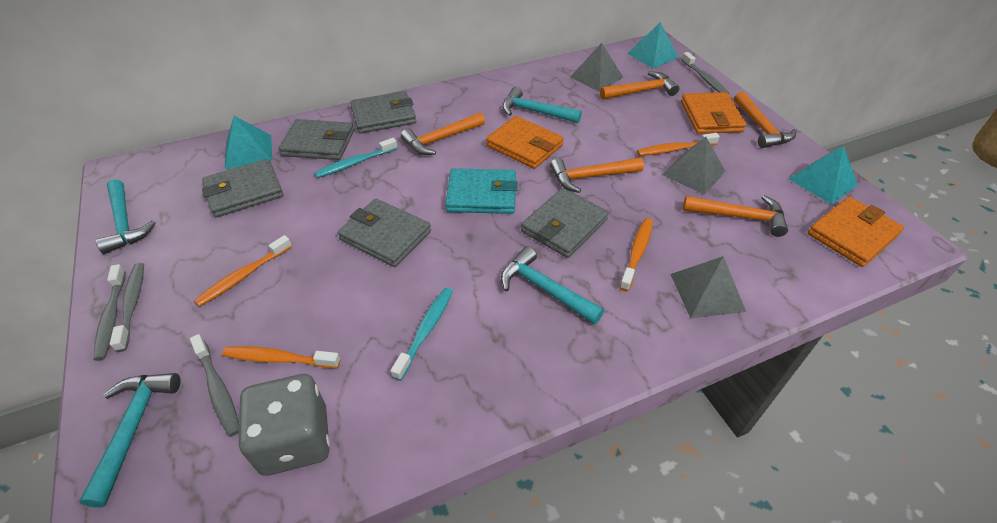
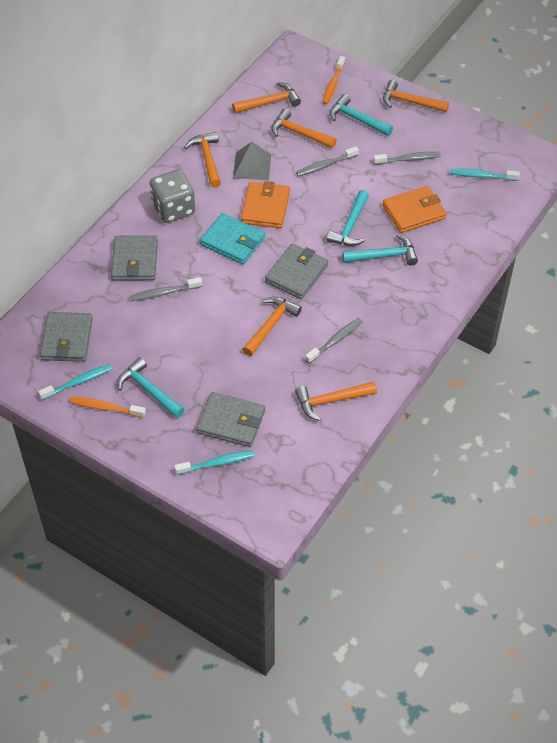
grey pyramid: [570,43,624,92] [662,137,726,195] [670,256,746,318] = 3 -> [233,142,271,180] = 1
grey wallet: [202,159,284,218] [278,119,354,160] [338,199,431,267] [350,91,416,134] [521,188,609,258] = 5 -> [40,312,93,362] [111,235,158,281] [196,392,265,447] [265,244,328,299] = 4
orange hammer: [401,112,485,155] [550,157,644,193] [600,71,679,100] [683,195,788,237] [734,92,797,148] = 5 -> [184,132,221,188] [232,82,301,113] [242,297,302,356] [271,109,337,148] [295,381,377,421] [383,80,449,112] = 6
orange toothbrush: [194,235,292,307] [222,346,340,368] [619,218,653,291] [637,133,720,156] = 4 -> [69,396,146,418] [322,56,345,104] = 2
orange wallet: [486,116,564,169] [681,92,747,134] [808,197,904,267] = 3 -> [241,181,290,228] [382,186,446,233] = 2
turquoise pyramid: [225,116,272,169] [627,22,679,69] [789,145,858,204] = 3 -> none = 0
turquoise toothbrush: [314,138,397,178] [391,288,453,381] = 2 -> [38,364,112,400] [175,451,255,475] [450,169,520,181] = 3

